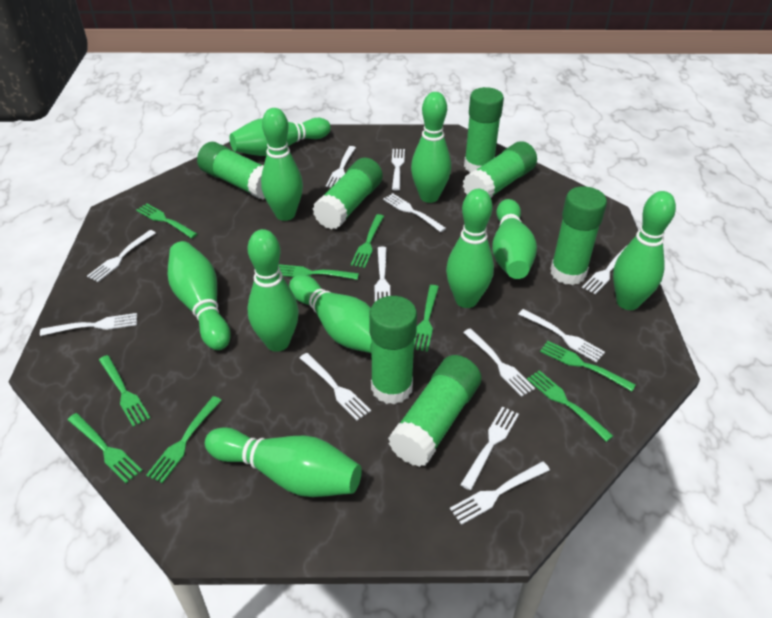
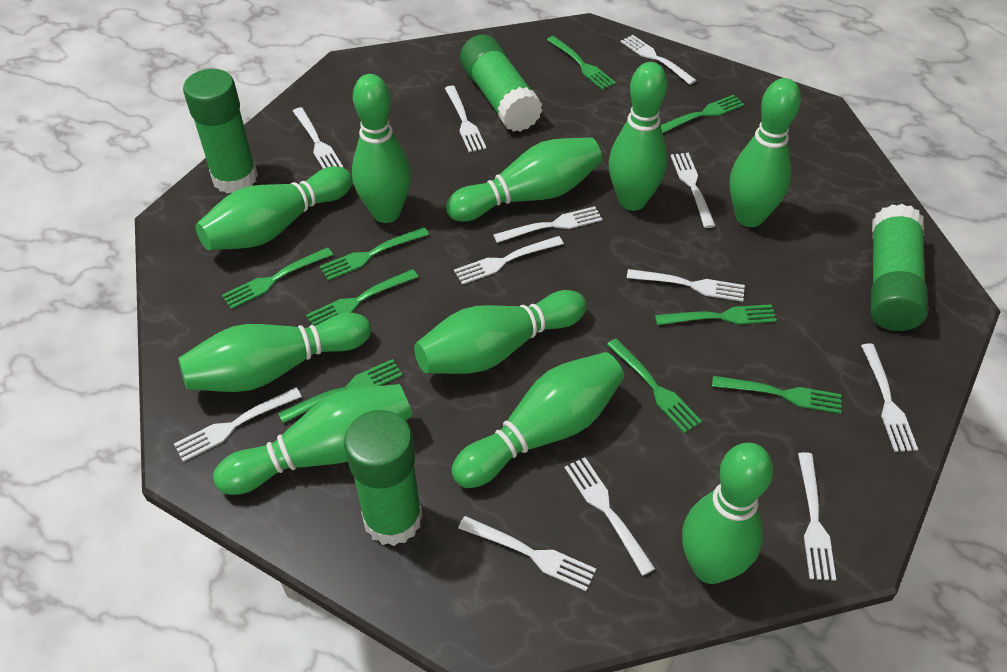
green glue stick: [197,142,265,199] [313,158,383,230] [369,296,417,405] [388,355,482,467] [463,141,537,198] [464,87,504,173] [550,186,607,285] = 7 -> [183,69,258,194] [344,410,423,546] [460,35,543,132] [871,204,928,331] = 4

